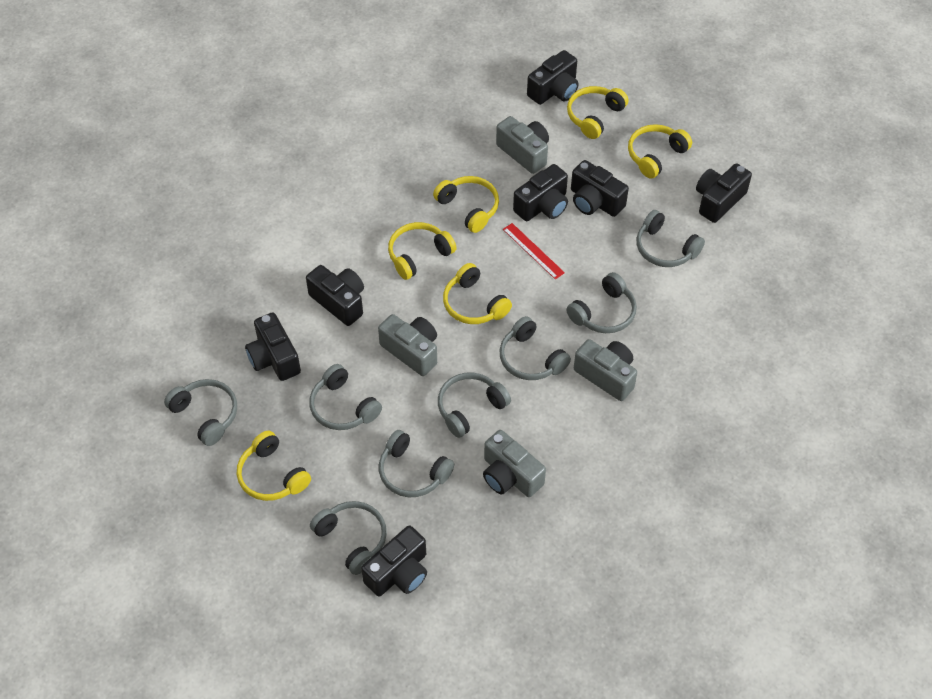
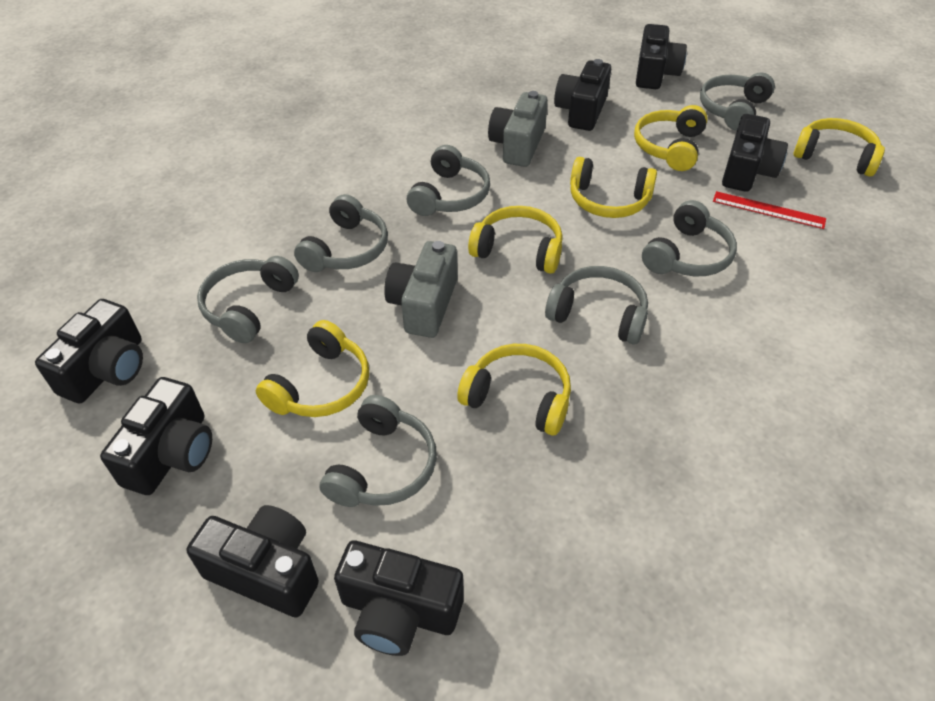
grey camera: [378,314,437,376] [483,430,546,497] [496,116,549,174] [574,339,637,401] = 4 -> [384,241,457,338] [488,91,548,167] = 2
grey headphones: [164,379,237,446] [309,364,382,430] [310,501,387,575] [379,430,454,497] [438,373,511,438] [499,316,571,380] [566,272,637,333] [637,210,705,267] = 8 -> [197,256,299,343] [294,194,388,272] [319,395,437,507] [407,145,490,216] [545,266,648,345] [642,200,737,276] [700,72,775,131] = 7

